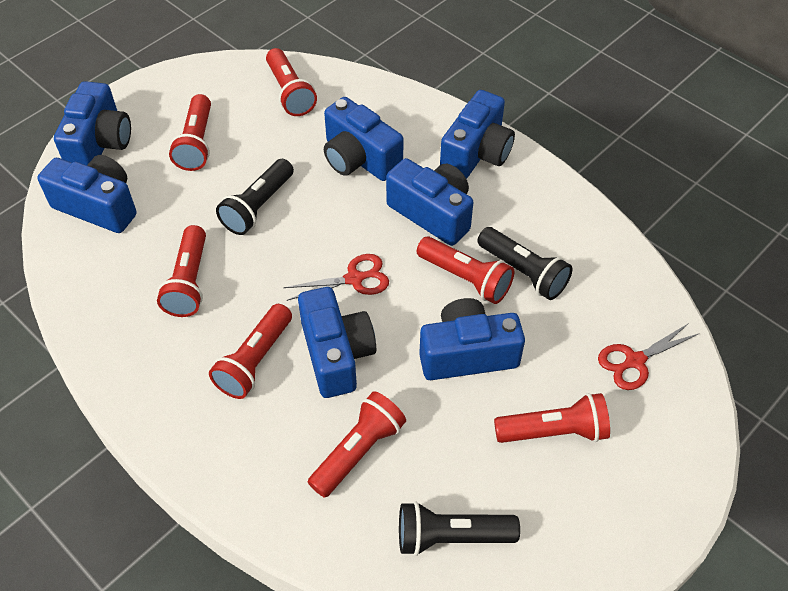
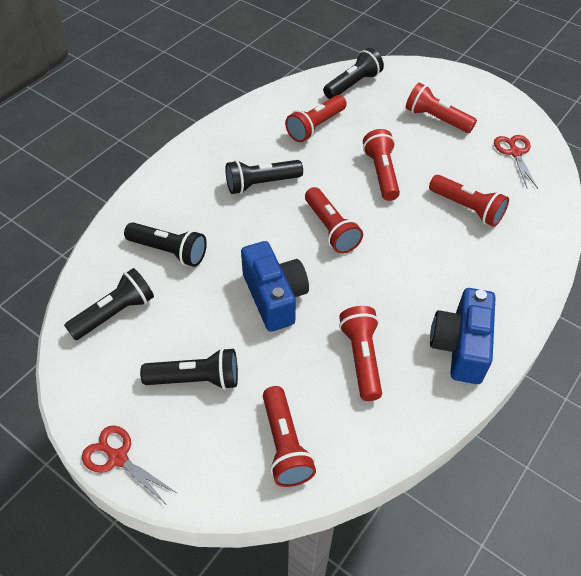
black flashlight: [216,159,294,235] [399,501,520,556] [477,227,572,300] = 3 -> [64,268,154,340] [124,222,207,267] [140,348,238,390] [225,160,303,194] [323,48,384,99] = 5
blue camera: [37,155,137,233] [54,81,131,165] [298,287,376,398] [324,97,403,181] [386,158,473,246] [419,298,525,380] [440,90,515,179] = 7 -> [241,241,309,332] [430,288,495,384] = 2

